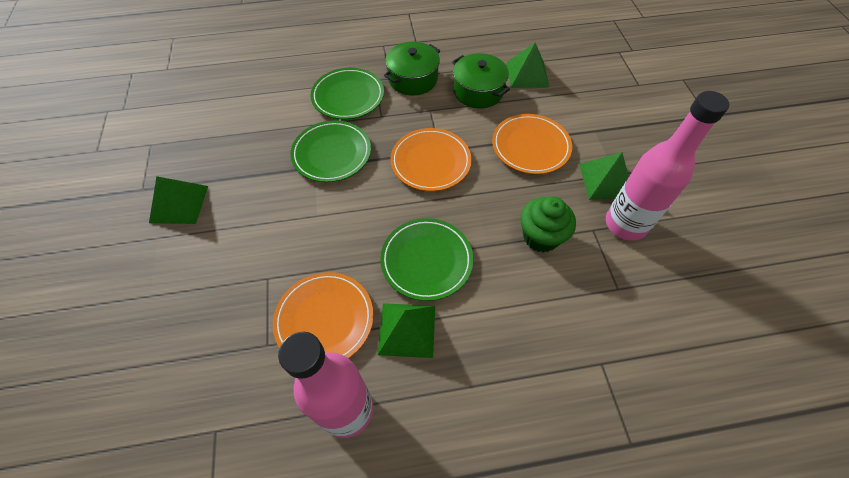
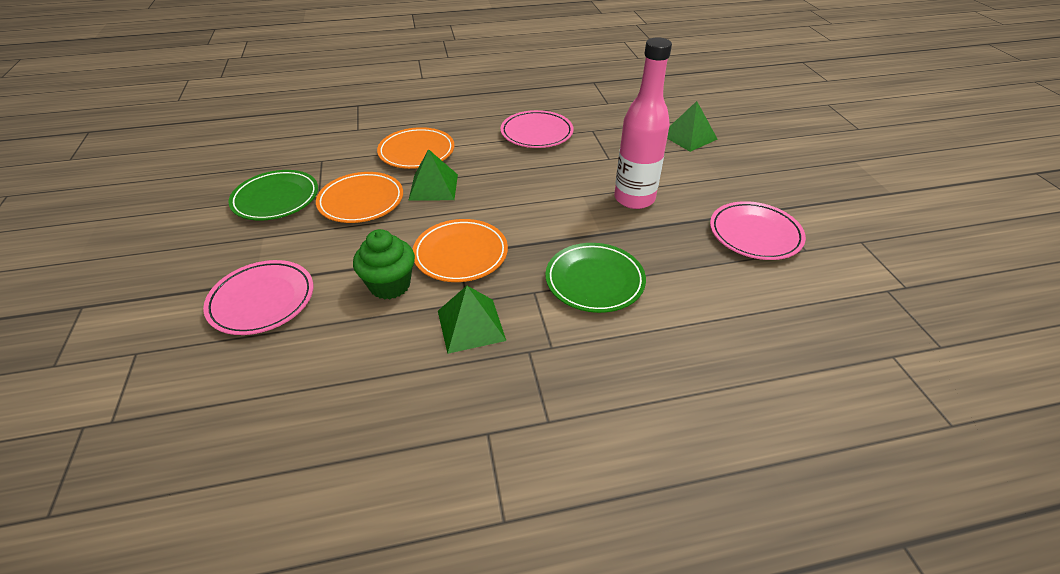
green plate: [290,120,371,182] [311,68,384,119] [380,218,473,301] = 3 -> [228,170,318,221] [545,243,646,313] = 2
green pot: [384,42,440,96] [452,53,510,109] = 2 -> none = 0
green pyramid: [149,176,208,224] [378,303,435,358] [507,43,549,88] [579,152,629,200] = 4 -> [408,149,458,201] [438,286,506,354] [667,101,718,152] = 3
pink bottle: [278,331,373,438] [606,91,729,241] = 2 -> [614,38,672,209] = 1
pink plate: none = 0 -> [203,260,313,335] [500,110,574,148] [710,201,806,260] = 3

